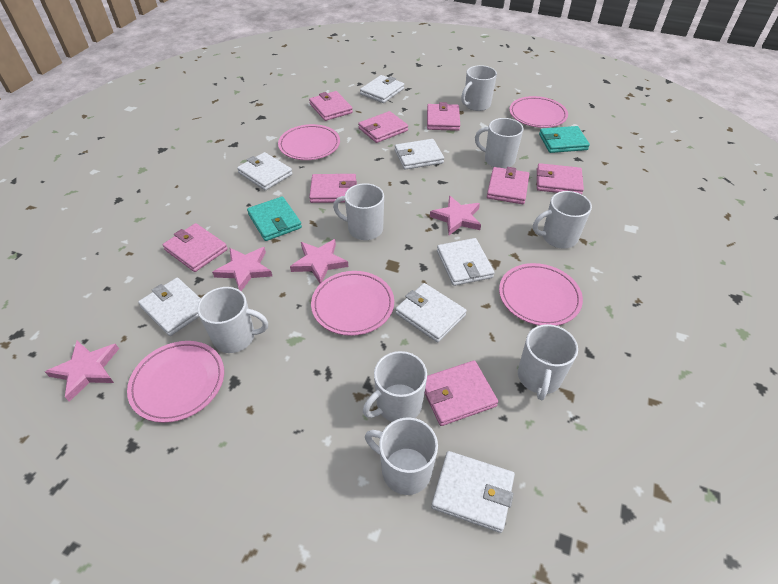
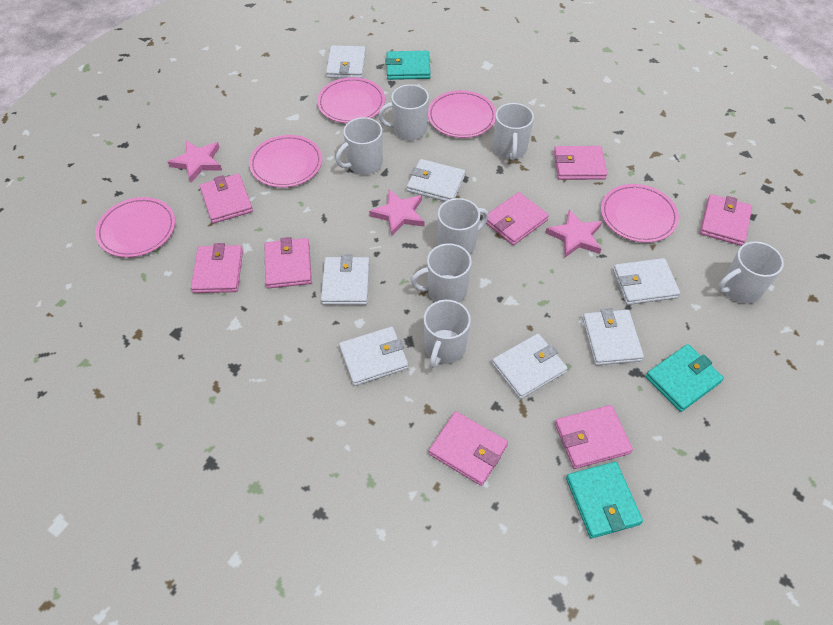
pink star: [45,341,119,402] [212,247,272,291] [290,239,348,284] [430,196,481,235] = 4 -> [168,141,222,182] [369,190,425,237] [545,209,602,257] = 3
turquoise wallet: [247,196,302,241] [539,126,590,153] = 2 -> [385,51,431,80] [566,462,643,538] [645,344,724,412] = 3
white mug: [197,287,268,353] [333,183,384,240] [363,351,427,422] [365,417,438,495] [461,65,497,111] [475,118,524,168] [518,324,578,400] [533,191,592,249] = 8 -> [336,117,383,174] [378,84,429,140] [411,243,472,303] [423,300,471,368] [438,198,489,254] [493,103,534,160] [718,241,784,304] = 7

